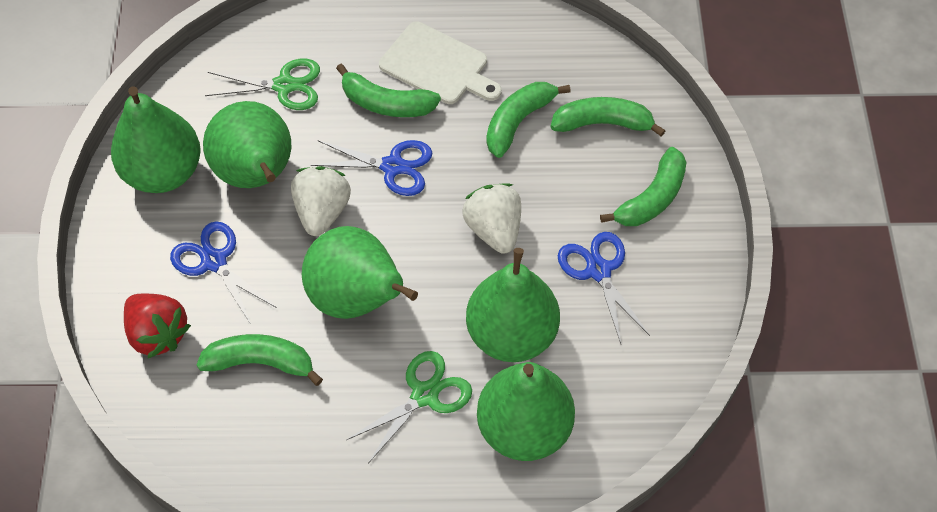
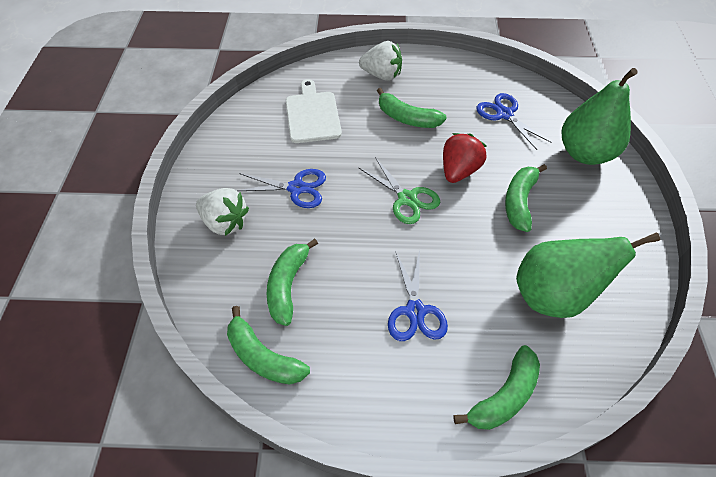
green pear: [111,86,201,193] [203,101,291,188] [302,226,418,319] [466,248,560,362] [477,362,575,461] = 5 -> [516,233,660,318] [562,68,638,165] = 2
green scissors: [205,59,320,110] [346,351,472,463] = 2 -> [359,157,440,224] = 1

